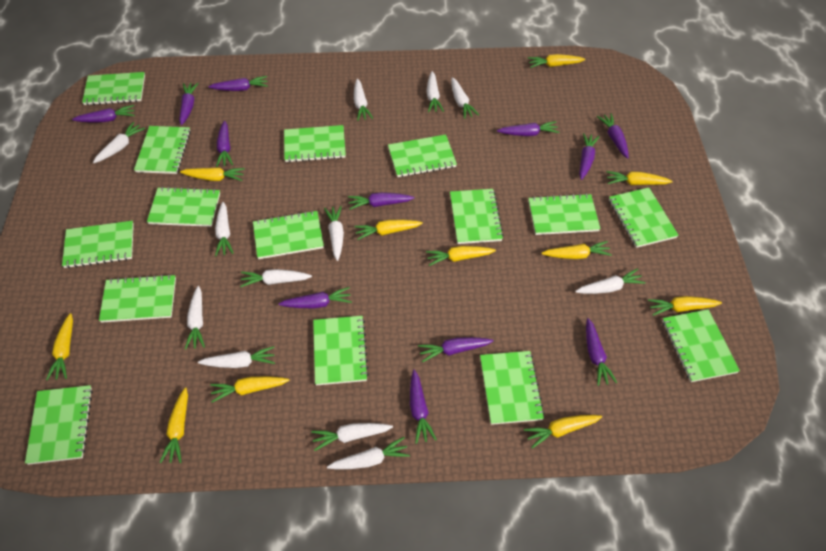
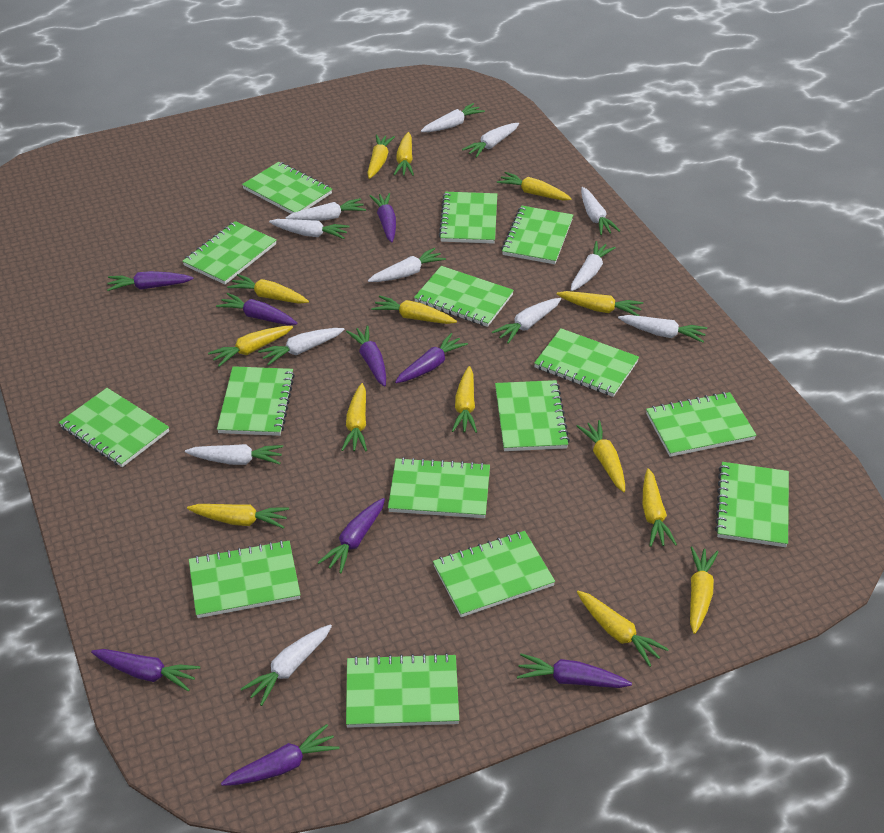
purple carrot: [72,105,135,123] [179,83,198,125] [208,76,268,91] [216,121,233,167] [278,287,352,308] [348,192,414,210] [410,370,437,444] [418,337,494,362] [497,121,559,136] [579,133,599,180] [586,318,617,386] [597,113,629,159] = 12 -> [91,649,200,692] [107,271,194,291] [216,293,298,325] [221,724,339,786] [318,498,385,573] [346,325,386,387] [370,193,396,242] [395,333,468,383] [517,653,632,688] = 9
yellow carrot: [46,313,73,380] [159,387,188,463] [180,167,245,181] [210,376,289,403] [354,220,423,240] [426,246,496,266] [524,415,602,448] [528,54,586,68] [541,241,612,259] [606,171,673,185] [648,296,722,316] = 11 -> [187,504,289,529] [208,326,293,367] [227,274,309,304] [341,383,367,451] [367,135,395,179] [371,295,457,324] [394,132,414,176] [452,366,477,433] [497,172,572,201] [557,291,643,316] [577,420,625,492] [577,591,669,667] [643,468,677,547] [690,546,718,634] = 14

